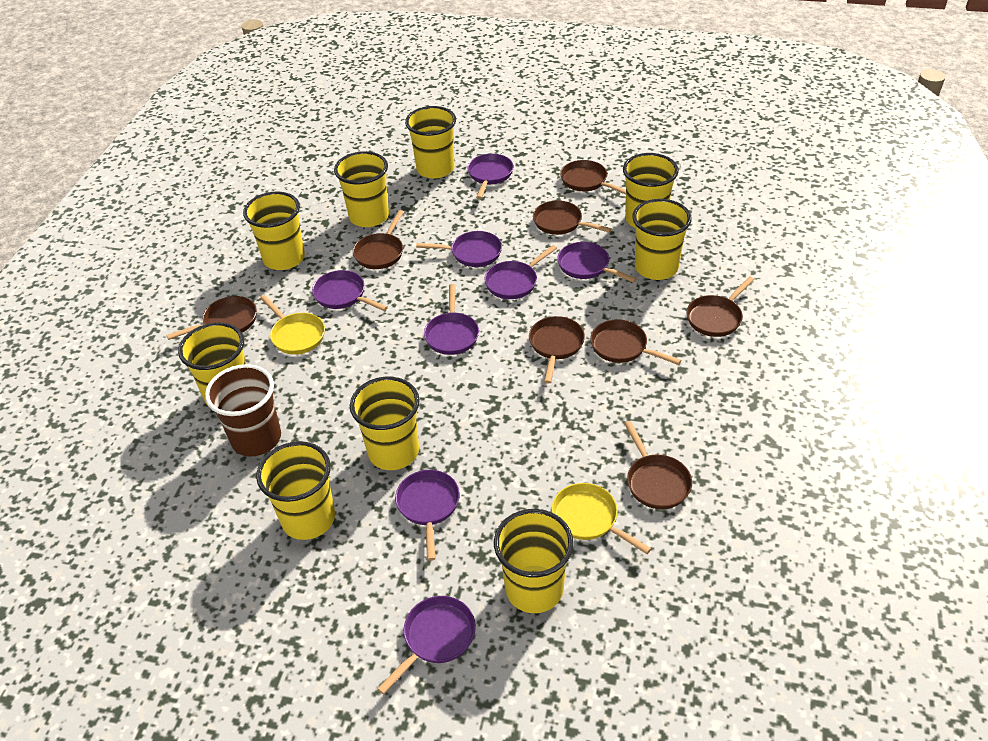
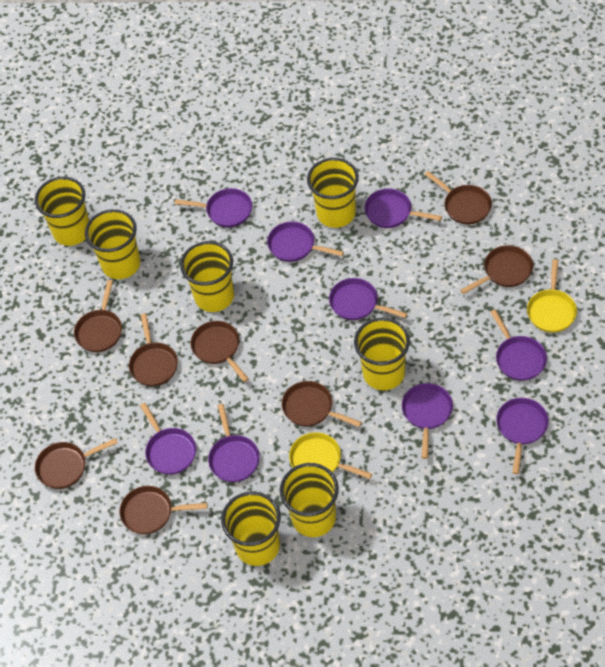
brown cup: [205,364,281,457] = 1 -> none = 0
purple pan: [312,270,388,311] [377,596,476,694] [395,470,460,561] [416,231,502,267] [424,284,479,355] [467,154,514,199] [485,245,557,299] [557,242,637,283] = 8 -> [140,403,196,475] [174,188,252,227] [208,404,260,482] [267,221,344,262] [329,278,407,320] [364,189,442,228] [402,383,453,459] [490,310,547,381] [496,398,549,474] = 9
yellow cup: [178,322,246,407] [243,192,305,270] [256,441,335,540] [334,151,389,227] [350,377,420,470] [405,106,456,179] [494,509,574,613] [623,153,679,228] [632,199,692,280] = 9 -> [35,177,89,246] [85,209,140,279] [180,241,234,312] [221,491,280,566] [280,463,339,537] [307,158,359,228] [354,318,410,390] = 7

